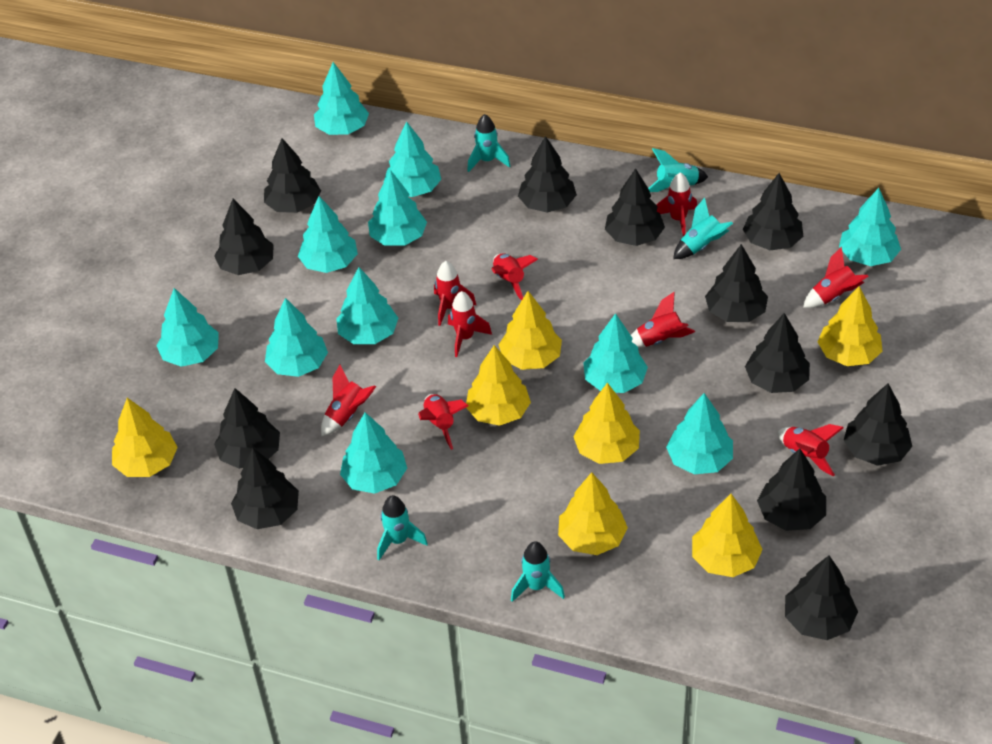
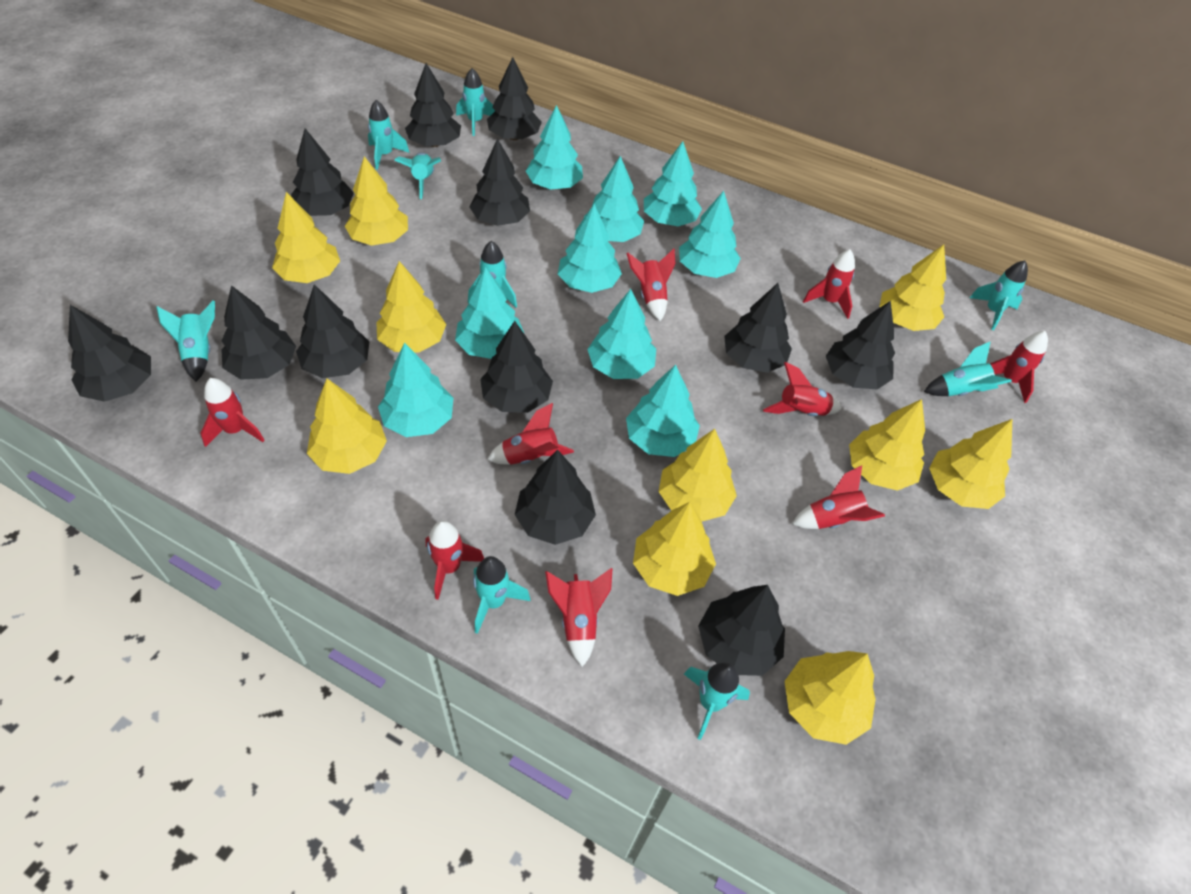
turquoise rocket: [377,495,428,560] [467,114,510,172] [511,541,565,602] [648,148,708,192] [673,198,733,259] = 5 -> [156,301,215,382] [368,100,410,170] [394,153,441,199] [456,68,495,136] [468,241,517,308] [473,556,531,634] [684,662,750,740] [924,341,1012,396] [970,261,1028,330] = 9
turquoise tree: [156,288,219,367] [265,298,328,377] [298,196,358,273] [314,62,369,135] [336,267,398,344] [340,412,407,494] [368,170,427,246] [384,121,441,197] [583,313,648,393] [666,393,733,474] [839,188,901,266] = 11 -> [378,343,453,437] [455,267,524,359] [526,105,583,190] [558,204,622,293] [584,156,644,242] [587,289,656,379] [626,365,700,457] [644,141,702,226] [679,191,741,278] = 9
yellow tree: [112,398,178,477] [466,345,531,426] [498,291,562,370] [558,472,628,555] [573,383,640,464] [692,494,763,577] [818,286,883,366] = 7 -> [272,192,340,283] [307,379,387,474] [345,156,408,246] [376,261,446,353] [633,502,716,596] [658,429,737,521] [784,651,876,745] [849,399,925,491] [879,245,946,331] [929,419,1012,509] = 10

